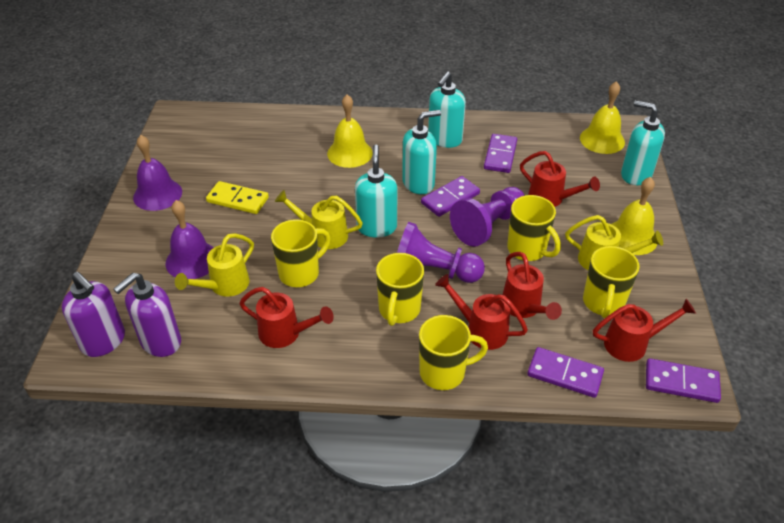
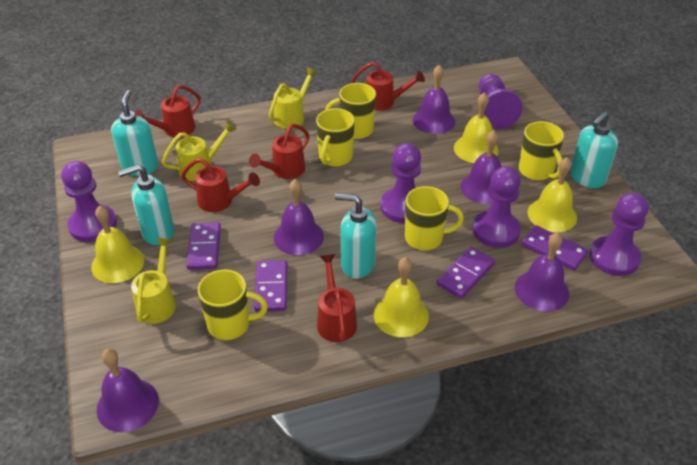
purple bell: [133,135,182,211] [166,200,214,279] = 2 -> [97,348,159,432] [274,179,324,255] [412,65,455,134] [460,130,502,204] [515,232,569,312] = 5
purple pawn: [397,222,485,283] [450,187,525,247] = 2 -> [61,161,117,242] [381,143,421,223] [472,166,521,248] [479,74,522,129] [589,193,648,276] = 5
purple soap dispenser: [62,272,125,357] [113,273,181,357] = 2 -> none = 0
yellow bell: [327,94,373,168] [580,81,625,154] [611,177,658,255] = 3 -> [91,206,144,283] [374,257,429,337] [454,92,498,163] [527,157,577,232] = 4
yellow domino: [206,181,269,214] = 1 -> none = 0

